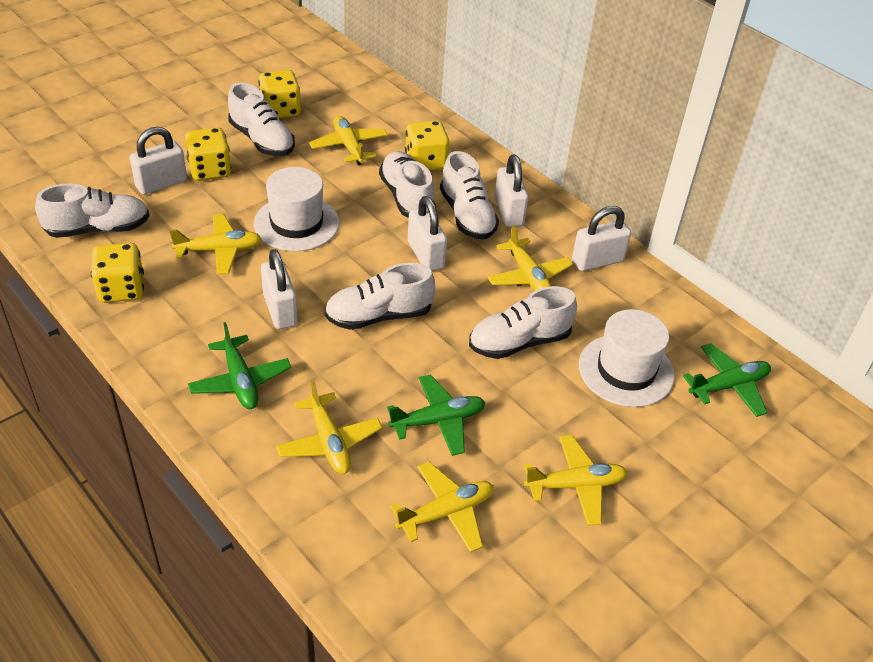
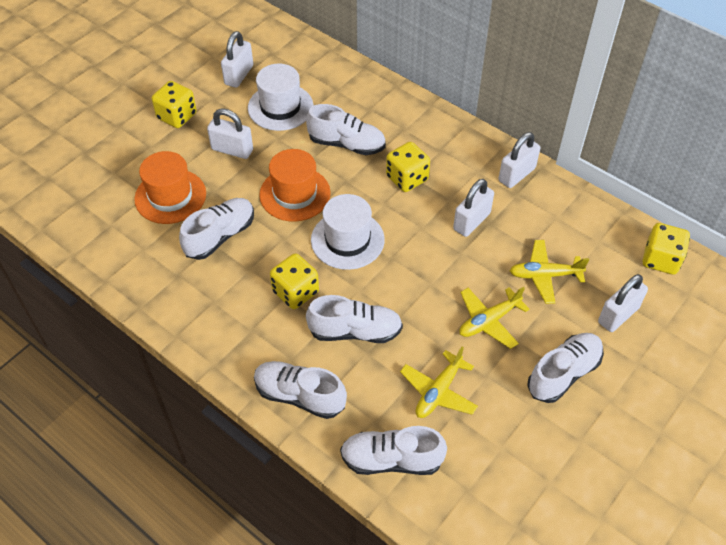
green plane: [188,322,291,409] [387,374,486,456] [683,343,771,417] = 3 -> none = 0
orange hat: none = 0 -> [134,151,206,224] [259,149,331,222] = 2
yellow plane: [169,214,262,275] [276,380,382,474] [309,116,388,165] [391,462,494,553] [487,225,573,291] [524,435,628,526] = 6 -> [400,346,478,418] [459,286,529,349] [510,240,589,304] = 3

